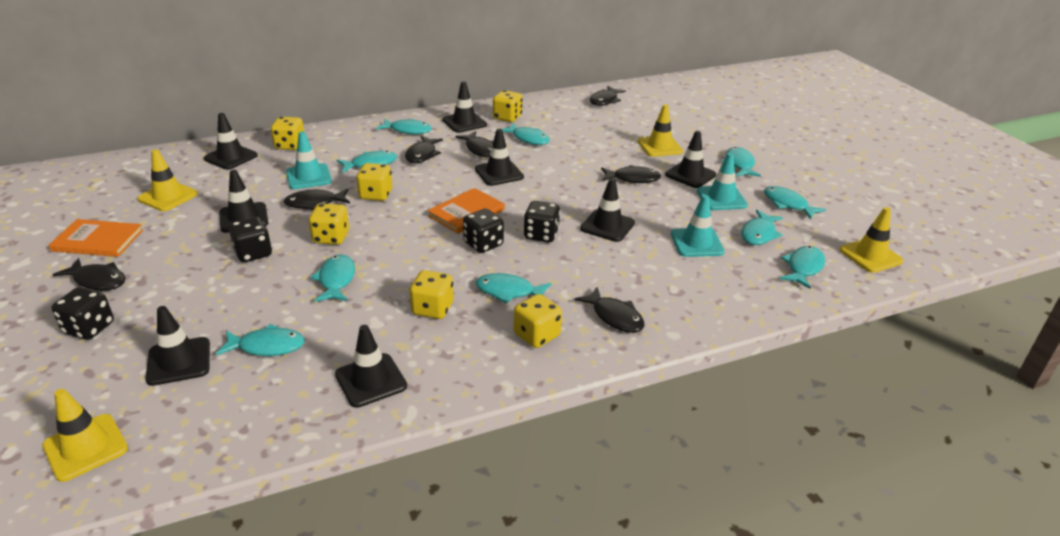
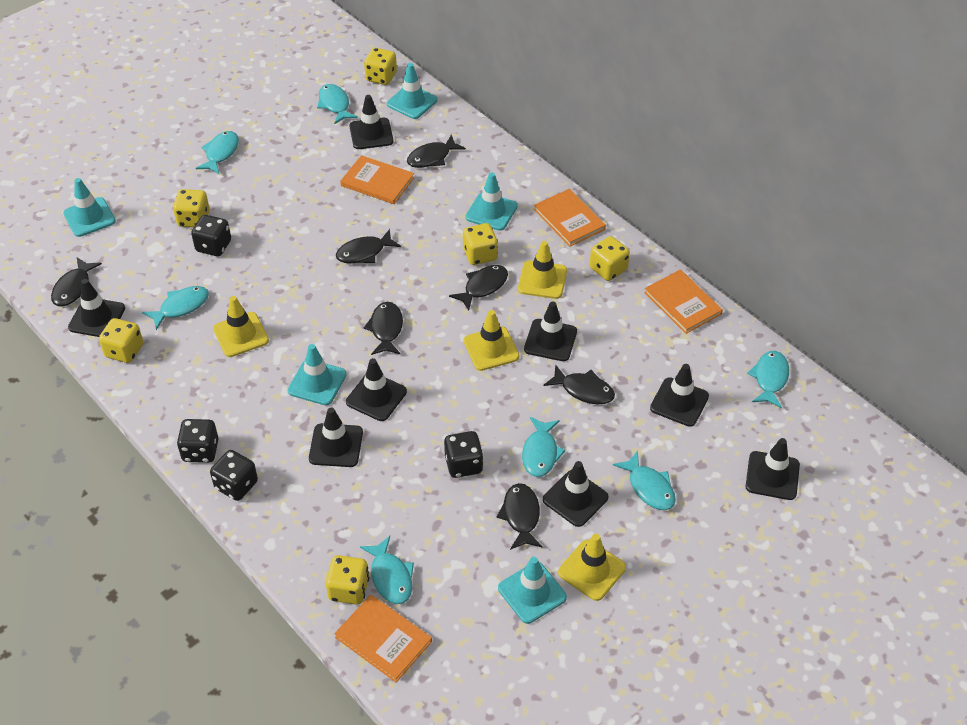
orange book: [49,219,143,257] [427,188,505,234] = 2 -> [334,595,432,682] [340,155,414,204] [534,189,606,247] [644,269,723,334] = 4
turquoise fish: [216,324,305,356] [310,255,355,302] [337,151,397,173] [376,119,432,134] [476,273,551,303] [502,123,550,145] [722,147,761,177] [741,210,783,245] [764,186,826,219] [780,246,825,289] = 10 -> [142,286,209,330] [196,131,239,175] [317,84,358,124] [360,536,414,604] [522,417,566,477] [613,450,676,510] [747,351,789,408] = 7
turquoise traffic cone: [286,131,332,189] [671,195,725,257] [697,153,748,210] = 3 -> [63,178,116,237] [288,344,347,405] [387,63,438,119] [465,172,518,231] [498,557,567,624] = 5

